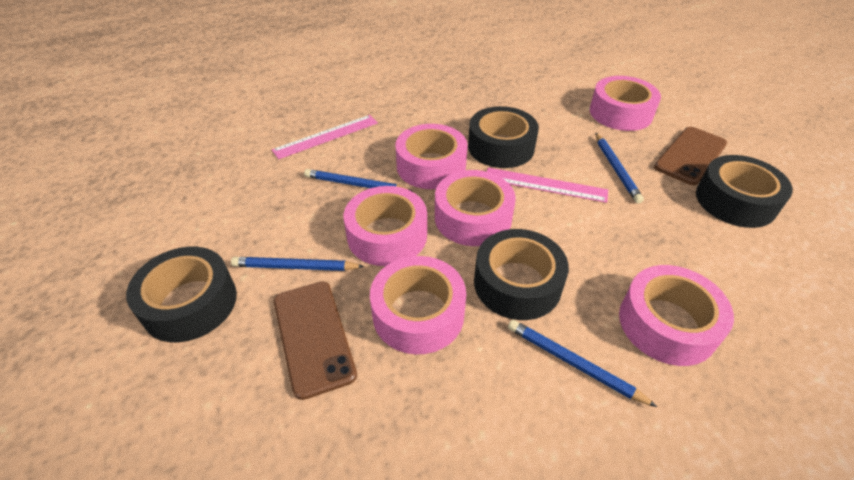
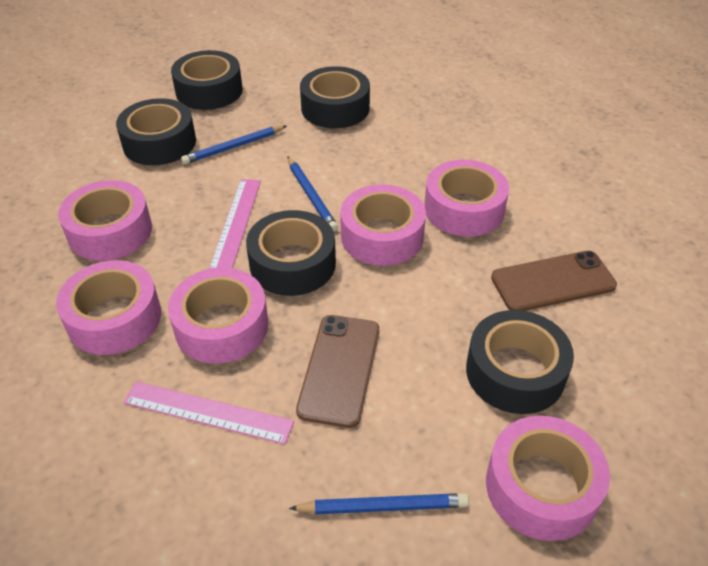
black tape: [126,247,237,342] [468,106,539,168] [474,229,569,320] [696,155,793,228] = 4 -> [116,98,196,165] [171,50,243,110] [246,210,336,296] [300,66,370,128] [466,310,574,414] = 5
blue pencil: [231,257,365,271] [304,169,413,192] [508,320,657,407] [596,133,644,204] = 4 -> [181,125,287,164] [287,156,338,232] [289,493,469,515] = 3

